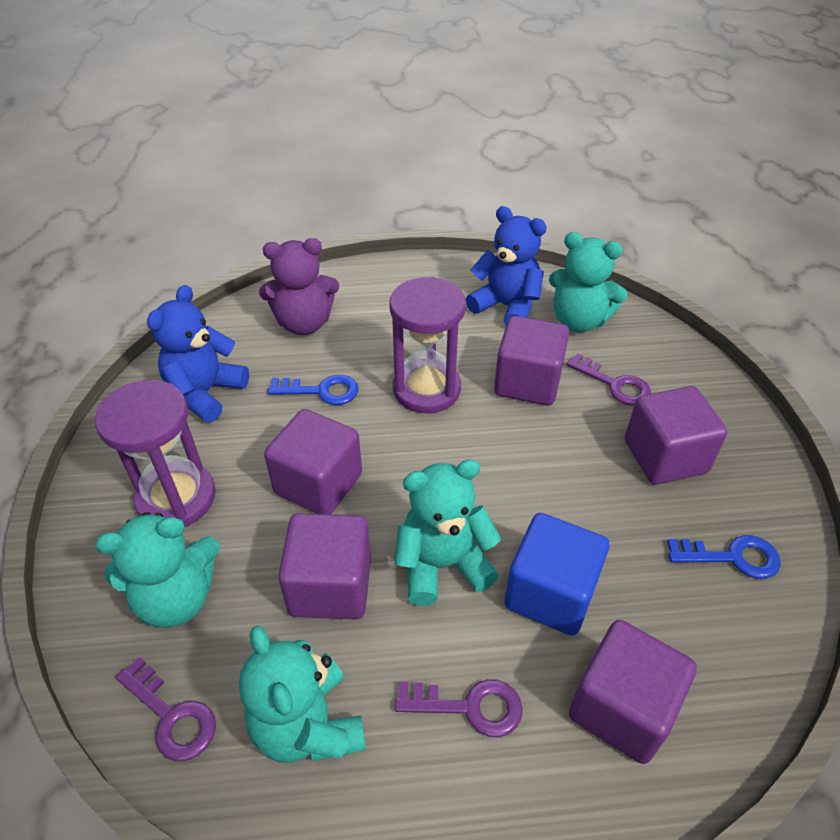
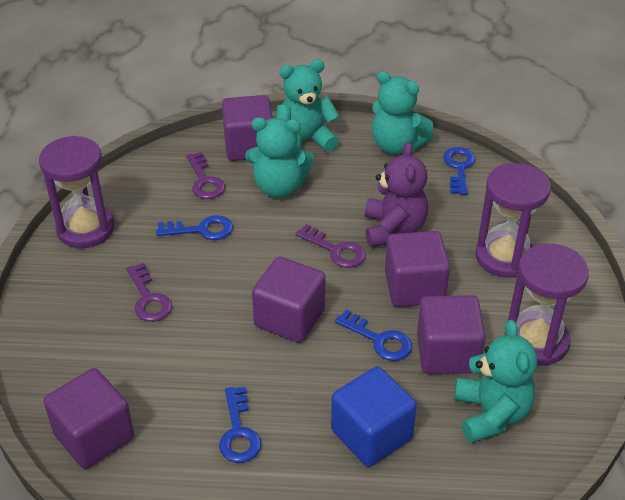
blue key: [267,375,359,405] [667,535,781,579] = 2 -> [156,215,233,240] [219,386,262,463] [335,309,412,361] [443,147,475,195] = 4
blue teddy bear: [147,285,249,422] [466,206,547,326] = 2 -> none = 0
purple hourglass: [95,380,216,527] [389,277,466,413] = 2 -> [39,136,115,248] [475,163,551,278] [505,243,589,366] = 3

